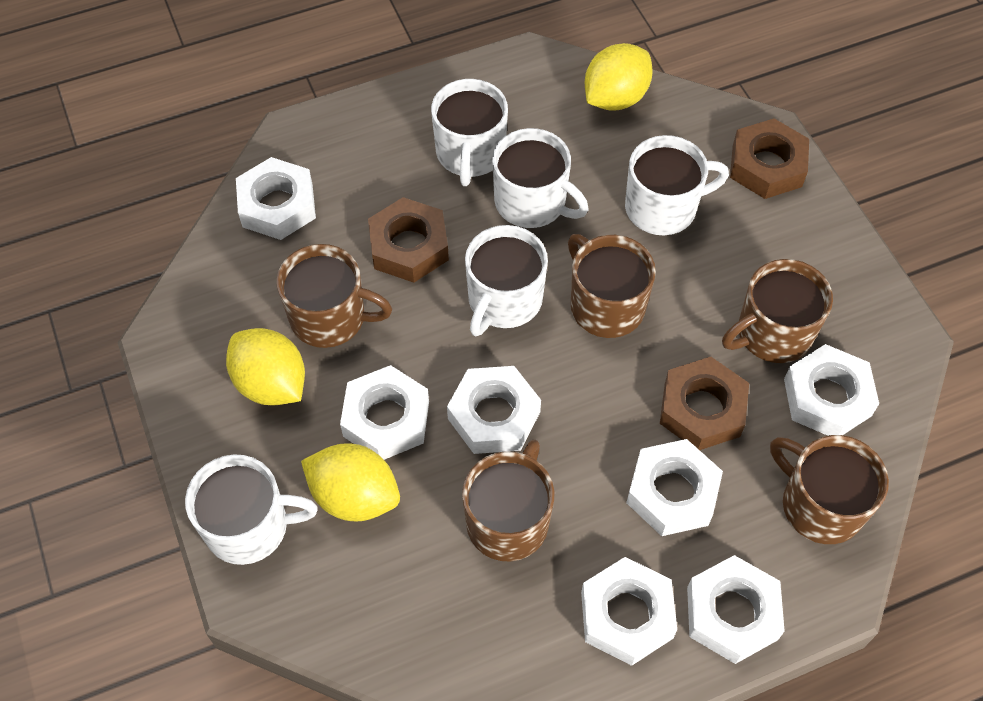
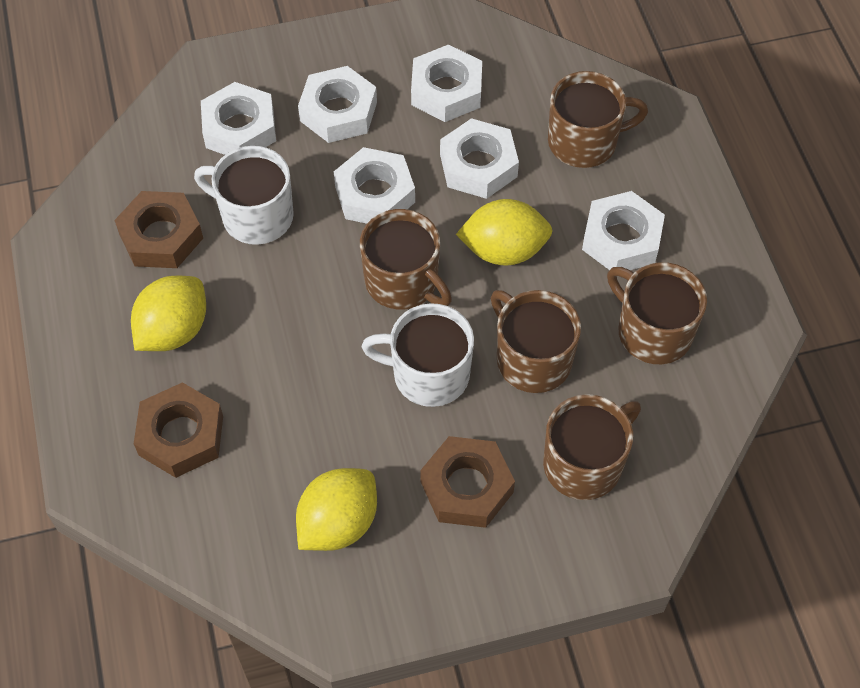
white mug: [185,454,318,565] [431,79,508,186] [465,225,548,336] [492,128,589,228] [625,135,729,235] = 5 -> [194,146,294,245] [362,303,474,407] = 2
white nut: [236,157,316,240] [340,365,429,460] [447,366,541,454] [581,557,677,666] [626,439,723,536] [687,555,785,664] [784,344,879,436] = 7 -> [201,82,276,155] [298,66,377,143] [334,147,415,224] [411,44,482,122] [440,118,519,199] [582,191,665,270] = 6

